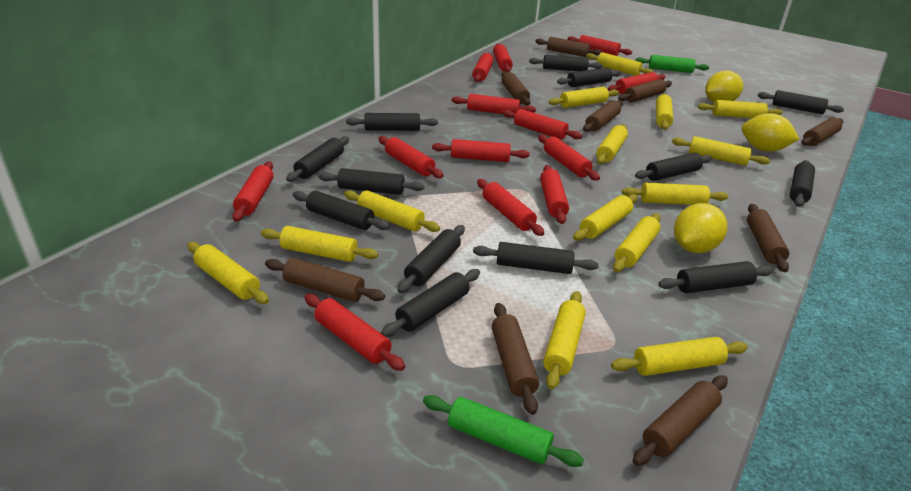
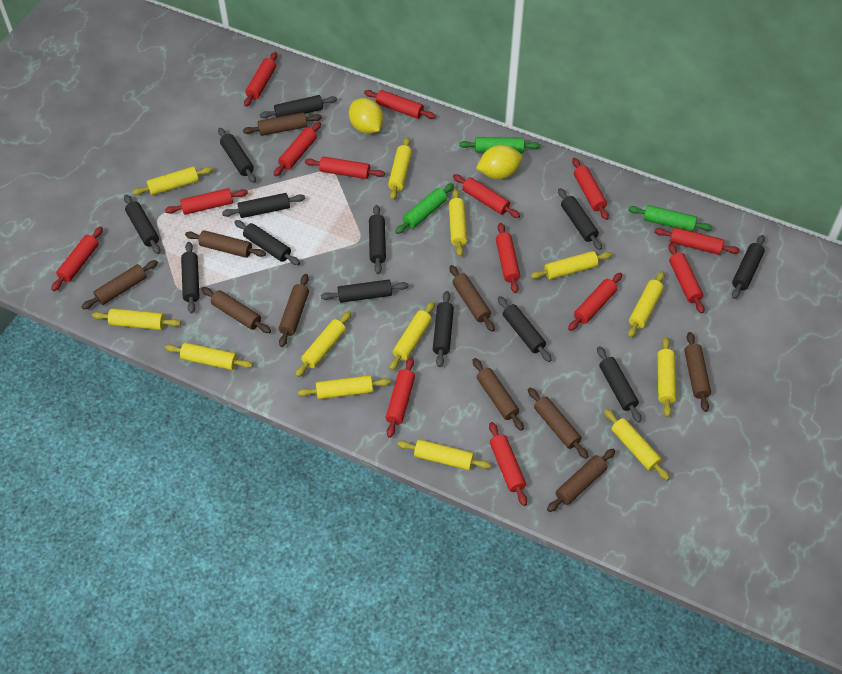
brown rolling pin: [265,258,385,302] [492,303,539,415] [501,71,531,106] [535,37,602,57] [583,100,623,132] [618,79,672,103] [633,375,728,466] [747,204,789,272] [801,117,843,146] = 9 -> [82,260,158,309] [185,230,266,258] [201,287,271,333] [243,112,322,136] [279,274,309,347] [449,265,495,332] [473,358,524,431] [528,388,588,459] [547,449,615,512] [684,332,711,412] = 10
green rolling pin: [423,395,584,467] [635,55,709,73] = 2 -> [395,183,454,234] [459,137,540,153] [628,205,712,231] = 3
red rolling pin: [232,161,274,222] [305,294,405,371] [378,136,444,178] [432,139,530,162] [452,94,536,114] [472,53,494,82] [477,179,545,236] [493,44,513,72] [502,109,582,140] [538,135,600,180] [540,165,569,224] [567,35,632,56] [608,72,666,94] = 13 -> [51,226,103,291] [165,188,248,215] [244,52,277,107] [274,122,321,176] [305,156,385,179] [364,90,436,119] [386,357,415,438] [453,174,520,218] [489,422,527,506] [496,223,520,293] [568,273,622,331] [572,158,609,220] [654,227,740,255] [668,243,705,313] = 14
yellow lemon: [674,203,727,253] [705,70,743,102] [742,113,799,152] = 3 -> [349,98,383,134] [476,145,522,179] = 2
yellow rolling pin: [187,242,269,304] [261,226,378,262] [344,190,440,232] [543,291,586,390] [549,87,619,108] [573,194,638,241] [586,52,654,76] [596,124,628,164] [611,337,748,376] [613,213,661,272] [622,183,728,205] [656,94,673,130] [672,136,770,166] [698,100,782,118] = 14 -> [92,308,181,330] [132,167,213,195] [165,343,253,370] [295,311,351,377] [298,375,391,399] [388,137,412,200] [389,301,435,370] [397,439,491,470] [449,189,467,257] [530,251,612,280] [604,409,670,481] [628,271,665,338] [657,337,676,417] = 13

